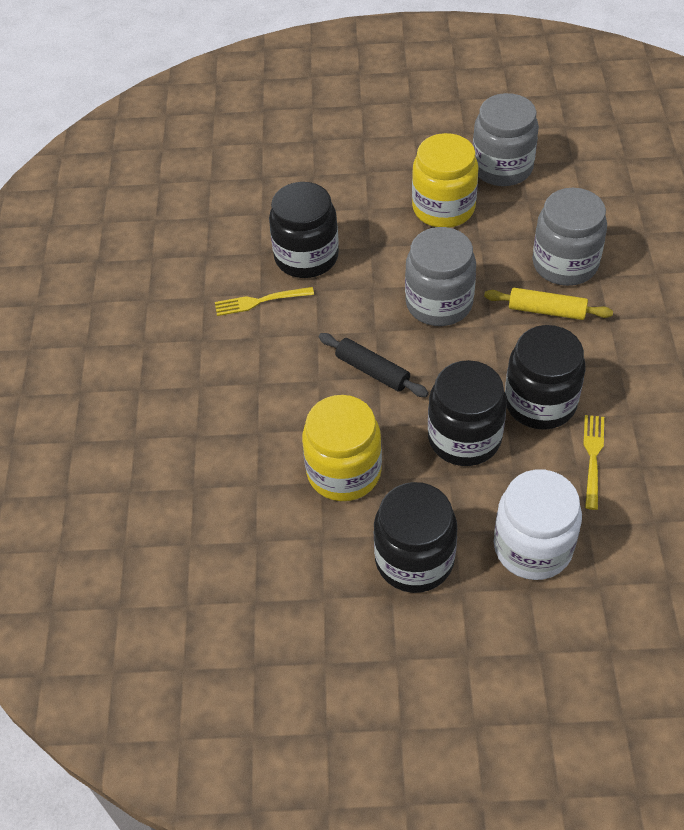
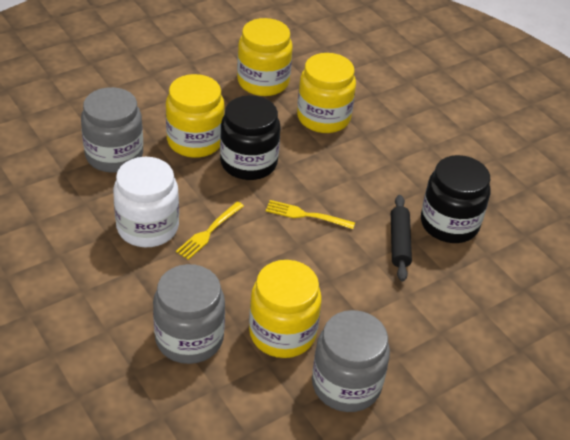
black jar: [269,182,339,278] [374,482,457,593] [428,360,507,466] [505,325,586,430] = 4 -> [220,95,281,180] [421,155,490,243] = 2
yellow jar: [302,395,382,501] [412,133,479,228] = 2 -> [166,74,225,158] [237,18,293,96] [249,260,322,358] [297,53,356,133] = 4
yellow rolling pin: [484,288,613,320] = 1 -> none = 0

